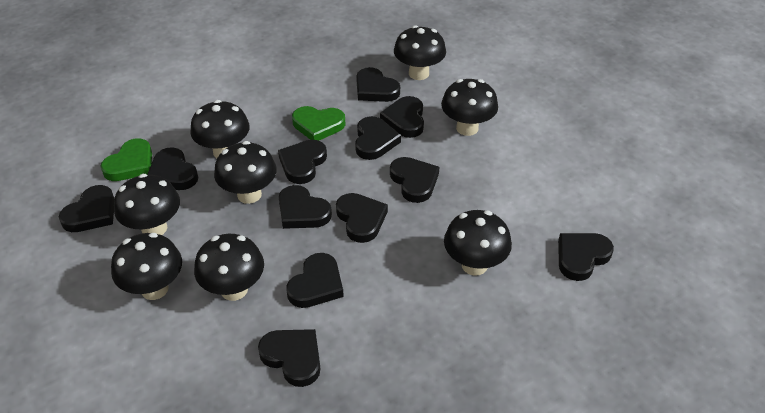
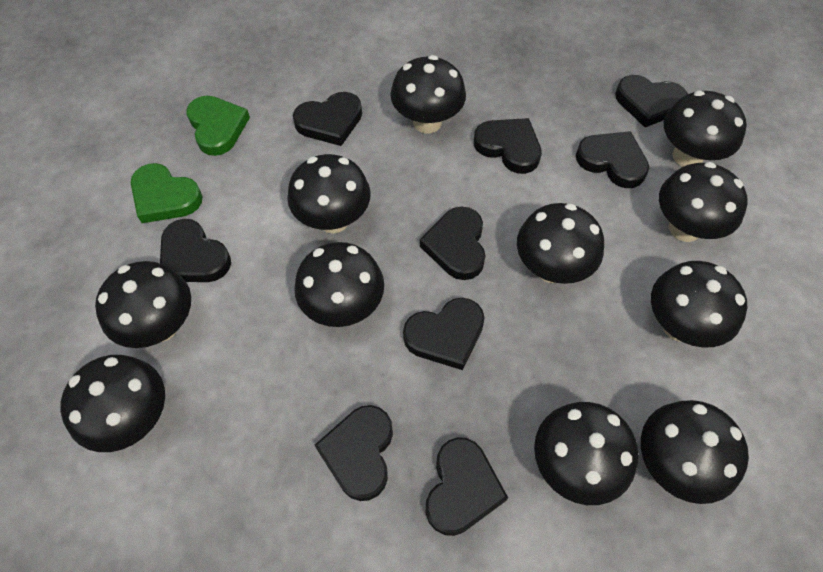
black heart: [59,185,114,232] [147,147,198,190] [258,329,320,387] [278,140,327,184] [279,185,332,229] [286,253,344,308] [336,193,388,243] [355,116,401,160] [356,67,400,102] [380,96,424,138] [390,157,439,203] [558,233,614,281] = 12 -> [160,219,231,282] [293,92,362,146] [315,405,393,501] [403,298,485,370] [420,206,486,280] [426,437,508,536] [474,118,542,174] [576,131,649,188] [615,75,688,127] = 9
black mushroom: [111,233,182,300] [114,174,180,235] [190,100,250,158] [194,234,264,301] [214,141,277,204] [394,25,446,80] [441,79,498,136] [444,210,512,276] = 8 -> [60,355,165,452] [95,261,191,348] [287,154,371,234] [294,242,384,327] [390,55,466,133] [517,203,604,284] [534,402,638,505] [641,400,749,504] [651,261,747,348] [659,162,748,242] [664,90,747,167] = 11

